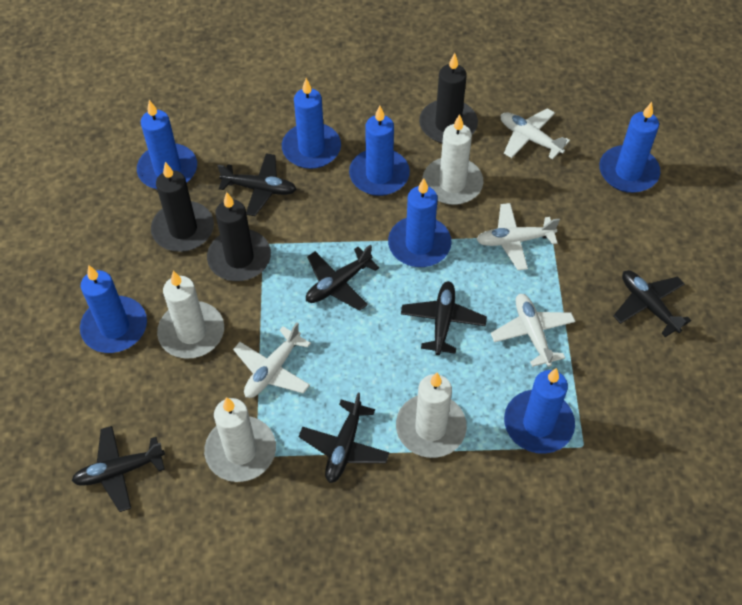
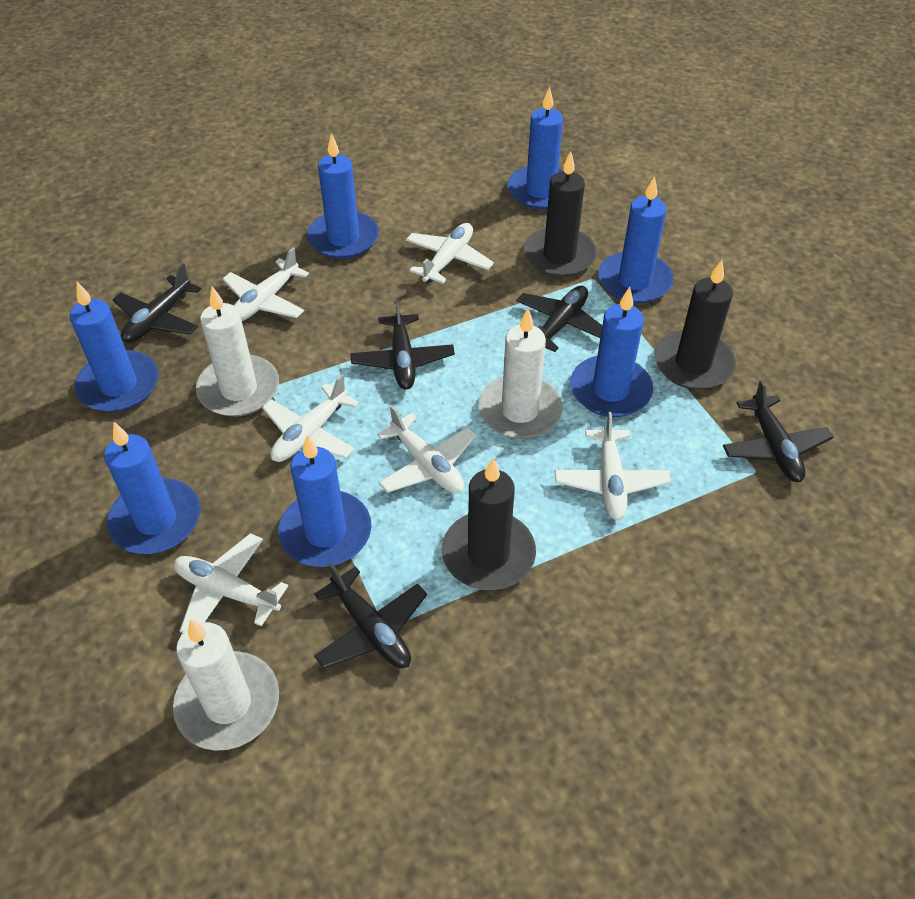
black plane: [72,426,165,512] [218,153,296,216] [299,392,390,483] [306,245,379,311] [401,281,487,355] [613,270,691,337] = 6 -> [112,263,201,343] [314,562,427,668] [350,298,455,390] [516,285,602,352] [723,380,833,482] = 5
white candle: [157,271,224,359] [204,397,276,482] [396,373,467,458] [422,114,484,205] = 4 -> [173,619,279,751] [196,286,279,417] [478,309,563,439] = 3
white plane: [233,323,311,398] [476,203,560,270] [491,294,575,367] [501,108,570,159] = 4 -> [174,533,288,633] [222,247,309,321] [262,374,359,462] [377,405,476,493] [406,223,494,284] [555,412,671,520] = 6

